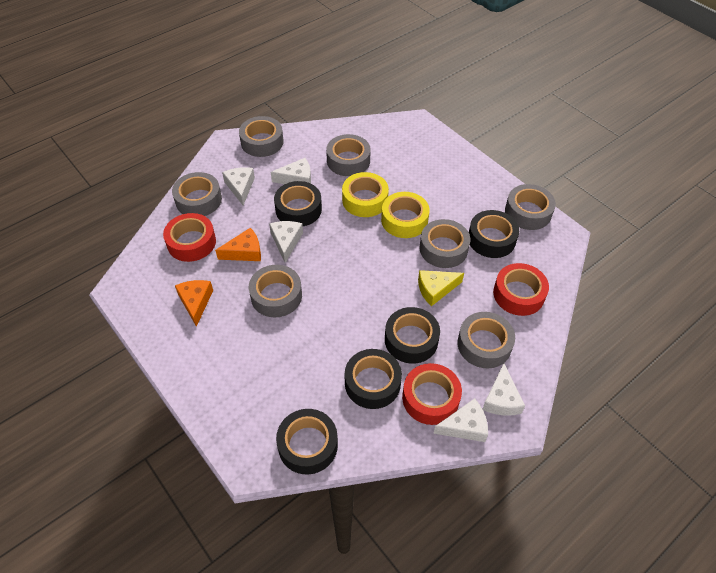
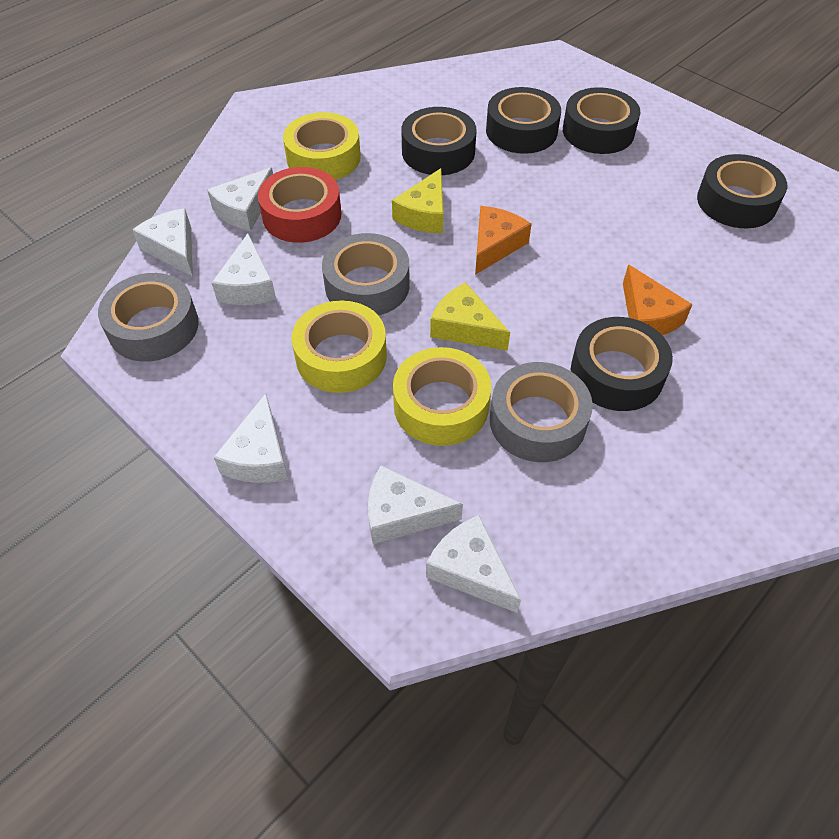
grey tape: [172,172,222,216] [239,116,284,157] [249,265,302,317] [326,134,371,176] [420,219,470,268] [458,312,515,368] [505,184,556,230] = 7 -> [98,273,199,362] [322,233,410,316] [490,362,593,462] = 3
red tape: [163,213,216,262] [402,363,462,425] [493,263,549,316] = 3 -> [258,167,341,243] = 1
white cheese: [222,167,255,205] [269,221,303,263] [271,158,311,184] [433,398,488,442] [483,363,525,416] = 5 -> [132,208,193,277] [207,168,273,231] [212,233,276,305] [214,394,288,483] [368,466,463,544] [426,515,521,613] = 6
yellow cheese: [418,270,464,306] = 1 -> [392,168,443,233] [430,282,510,351] = 2
yellow tape: [342,172,389,217] [381,192,430,238] = 2 -> [283,112,361,180] [292,301,387,393] [393,347,491,446] = 3

